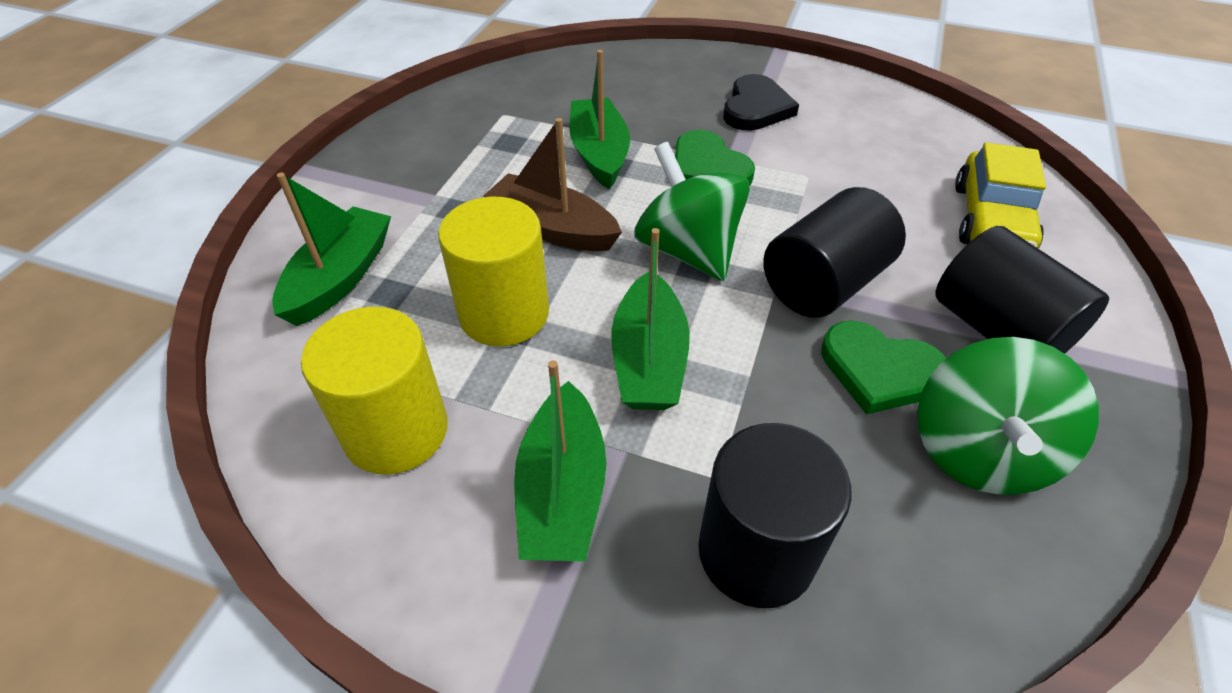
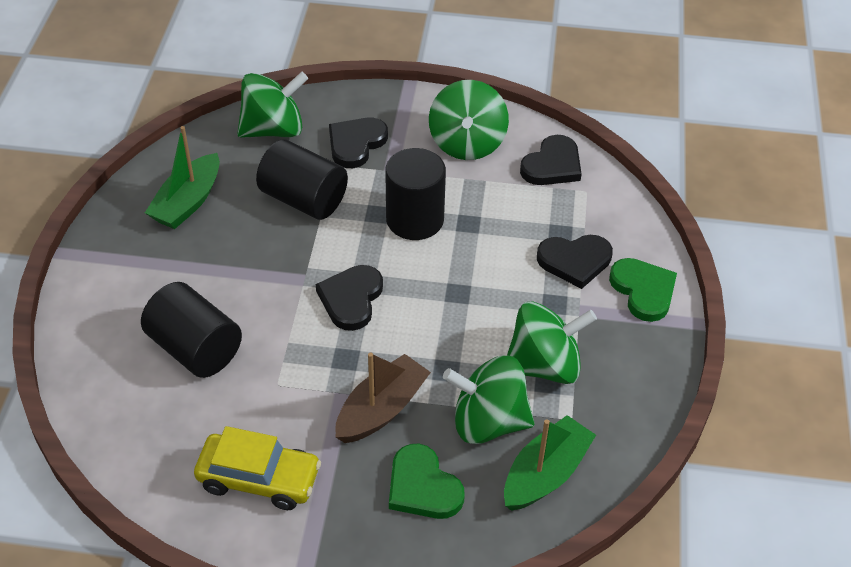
black heart: [723,74,799,131] = 1 -> [316,265,383,331] [329,118,388,168] [520,135,582,185] [537,235,613,289] = 4
green boat: [272,172,391,326] [514,360,606,562] [569,50,630,189] [611,228,690,410] = 4 -> [145,126,220,229] [504,415,596,511] = 2
green spinning top: [634,142,750,281] [917,337,1099,495] = 2 -> [237,72,308,138] [429,80,509,160] [443,355,535,444] [507,301,597,384] = 4
yellow cylinder: [301,307,448,475] [438,197,549,346] = 2 -> none = 0

